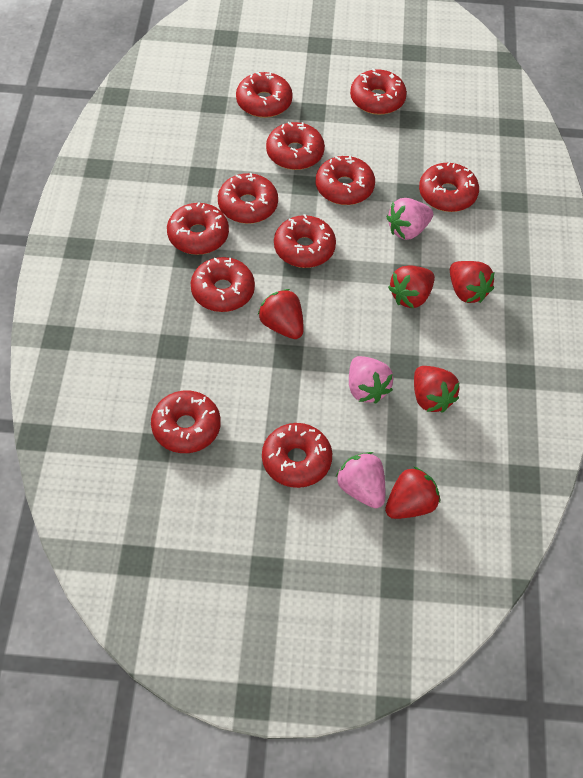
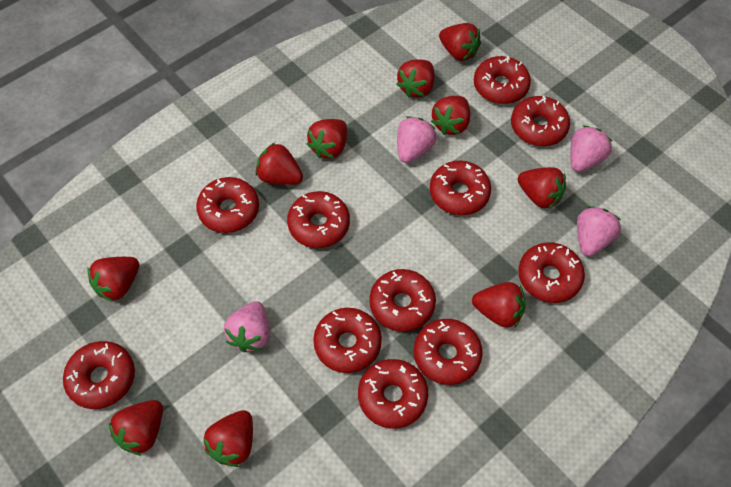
pink strawberry: [336,452,385,508] [349,356,394,404] [386,198,433,240] = 3 -> [224,301,270,352] [397,116,437,163] [570,126,612,172] [577,206,621,256] = 4
red strawberry: [258,289,304,339] [385,466,440,519] [388,265,435,308] [414,366,460,413] [450,261,494,303] = 5 -> [87,257,139,302] [109,400,163,456] [204,410,253,467] [256,143,303,185] [307,119,347,159] [397,59,435,98] [431,96,470,135] [439,23,481,61] [472,282,526,328] [518,167,566,209] = 10

